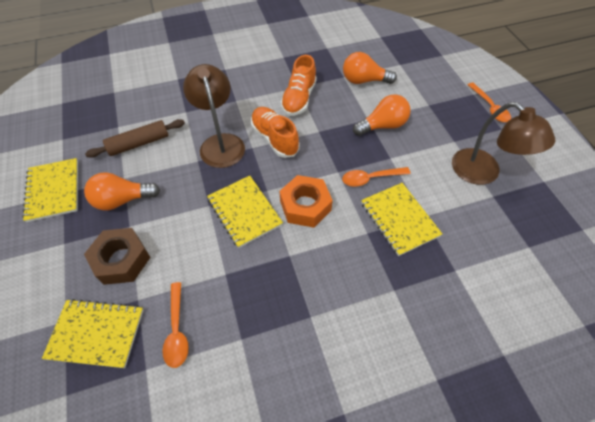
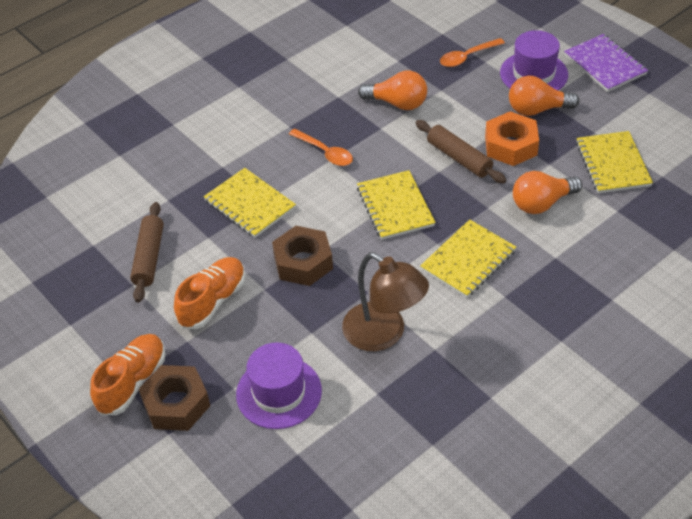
brown lamp: [183,64,245,168] [452,102,555,185] = 2 -> [342,252,429,351] = 1
brown nut: [84,228,151,285] = 1 -> [139,365,210,431] [272,226,333,286] = 2
brown rolling pin: [85,119,185,158] = 1 -> [130,202,164,302] [416,120,506,183] = 2
orange spoon: [162,282,189,368] [342,167,411,187] [468,83,511,122] = 3 -> [289,128,353,166] [440,38,505,67] = 2
purple hat: none = 0 -> [236,343,322,429] [500,30,568,91] = 2
purple notebook: none = 0 -> [564,34,648,92] = 1

